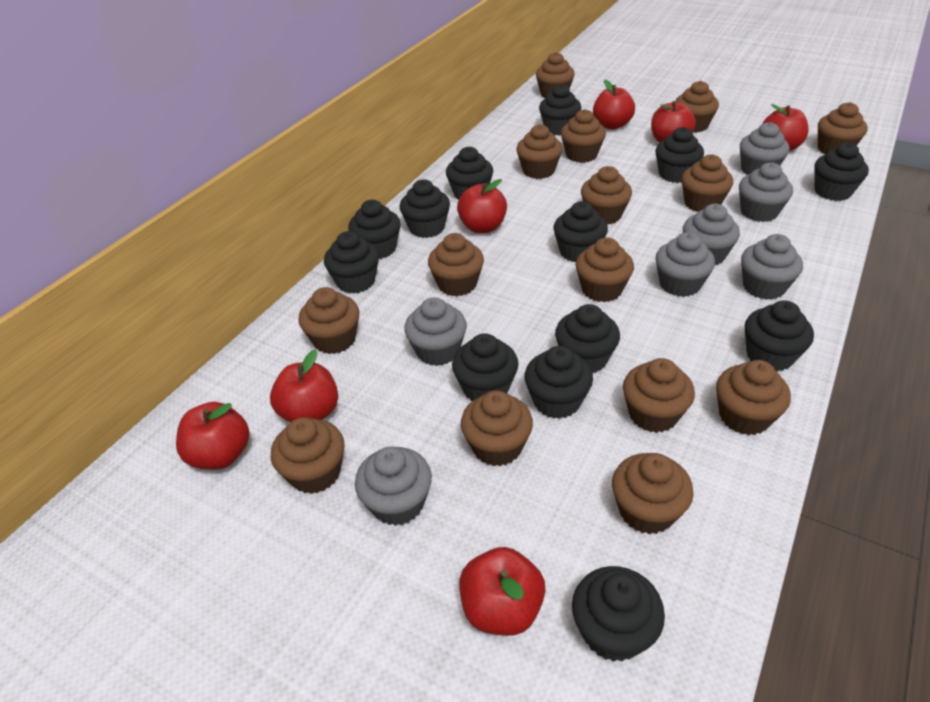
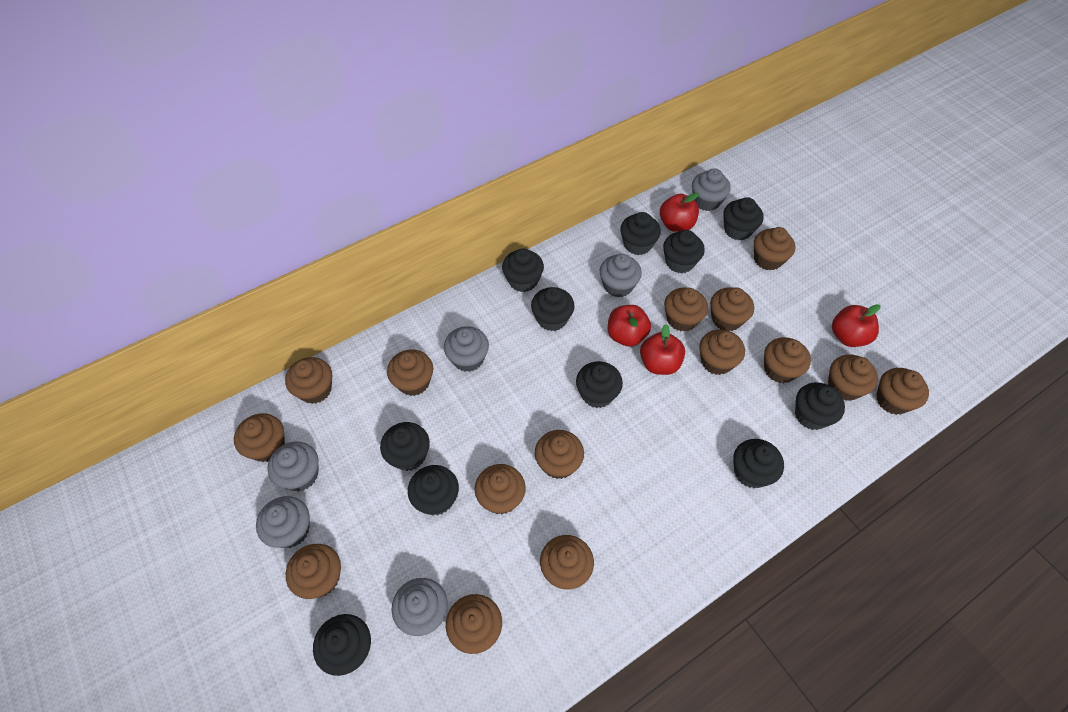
black cupcake: [324,231,379,294] [348,200,401,259] [400,180,450,238] [446,147,493,200] [452,333,518,401] [525,346,593,419] [539,84,581,136] [553,201,608,262] [555,304,620,373] [572,566,665,662] [656,127,704,183] [745,300,814,372] [814,143,869,201] = 13 -> [313,614,371,676] [380,422,430,471] [408,465,459,516] [502,249,544,292] [531,287,575,331] [576,361,623,408] [620,212,661,255] [663,230,705,273] [723,197,764,240] [733,439,784,488] [795,382,845,430] = 11
grey cupcake: [355,447,432,526] [404,297,467,366] [656,232,715,297] [683,204,740,265] [739,163,793,222] [740,122,790,175] [741,234,803,300] = 7 -> [256,496,310,548] [267,442,319,491] [392,578,448,636] [444,326,489,372] [600,254,642,297] [692,168,731,211] = 6
red apple: [176,402,249,470] [270,349,338,422] [457,179,507,233] [459,547,546,636] [593,79,635,130] [651,101,696,143] [762,104,809,151] = 7 -> [608,305,651,347] [640,324,685,375] [660,193,699,232] [832,304,881,347] = 4

